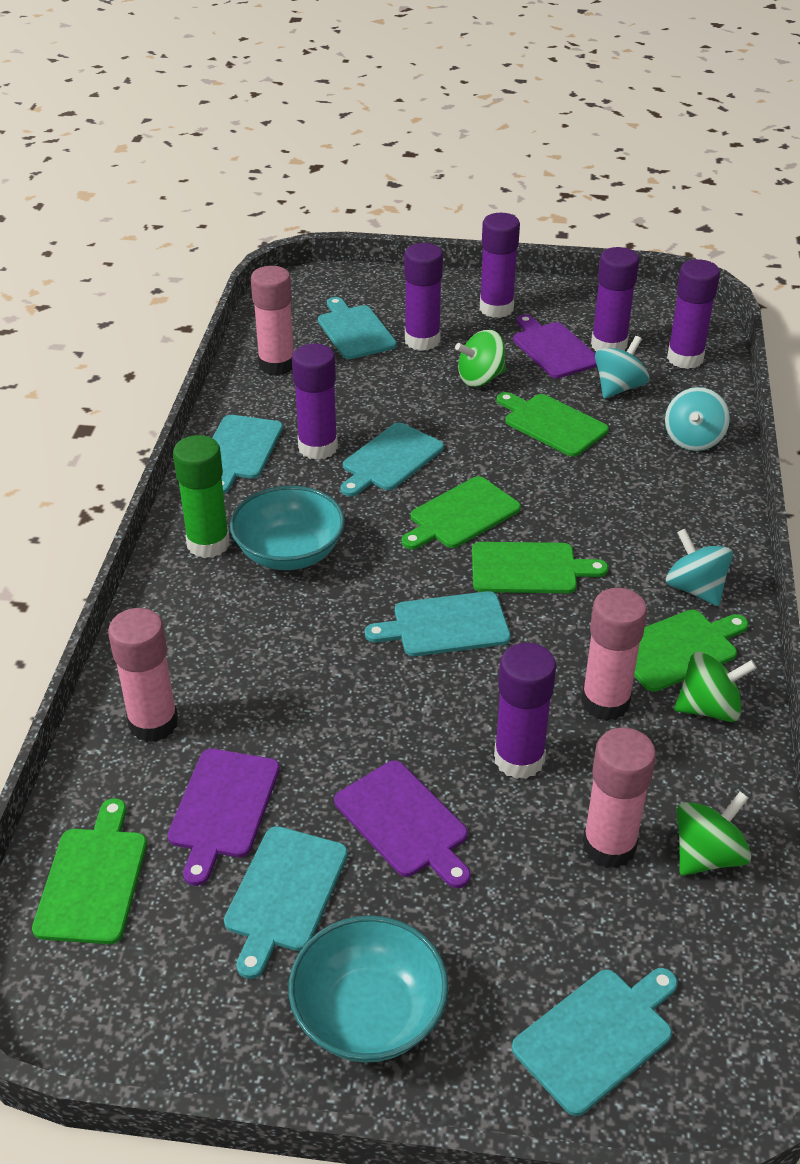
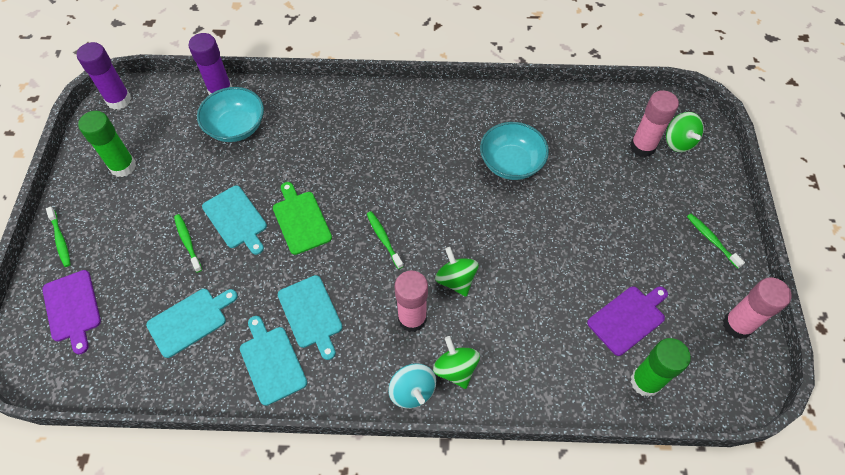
green cutting board: [32,798,147,944] [402,476,521,549] [472,542,608,593] [497,392,609,457] [634,609,749,692] = 5 -> [273,182,332,255] = 1
green glue stick: [173,435,230,558] = 1 -> [78,111,136,177] [631,338,691,397] = 2
green toothbrush: none = 0 -> [46,206,71,267] [174,214,202,273] [367,211,403,269] [687,214,745,268] = 4
pink glue stick: [108,608,178,742] [251,266,294,376] [581,588,647,721] [582,728,656,868] = 4 -> [394,270,428,332] [630,90,679,158] [723,278,792,339] = 3
purple cutting board: [167,749,280,886] [334,760,471,888] [513,314,597,378] = 3 -> [42,270,101,355] [587,286,668,356] = 2
purple glue stick: [292,344,338,460] [404,243,443,351] [480,213,520,318] [494,643,556,779] [591,247,639,351] [667,259,720,369] = 6 -> [77,42,131,110] [188,33,232,95] = 2
turquoise cutting board: [212,415,283,494] [224,826,348,979] [318,297,397,359] [341,423,444,496] [365,591,511,656] [512,968,678,1116] = 6 -> [146,289,238,358] [202,185,267,255] [240,316,307,406] [278,275,342,360] = 4
turquoise spinning top: [595,336,649,399] [665,387,730,451] [666,529,733,606] = 3 -> [389,363,436,409] = 1

